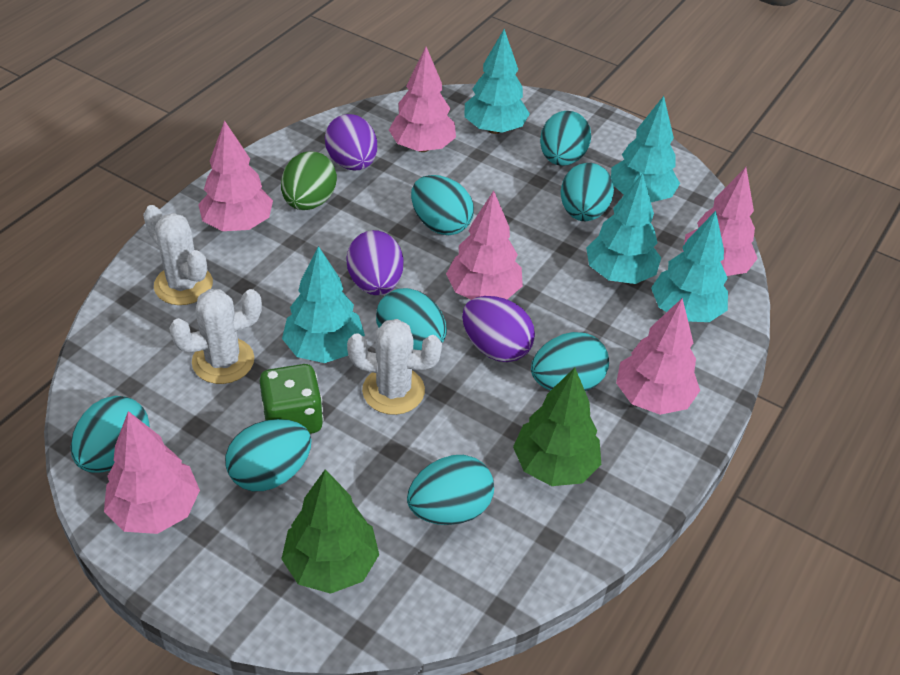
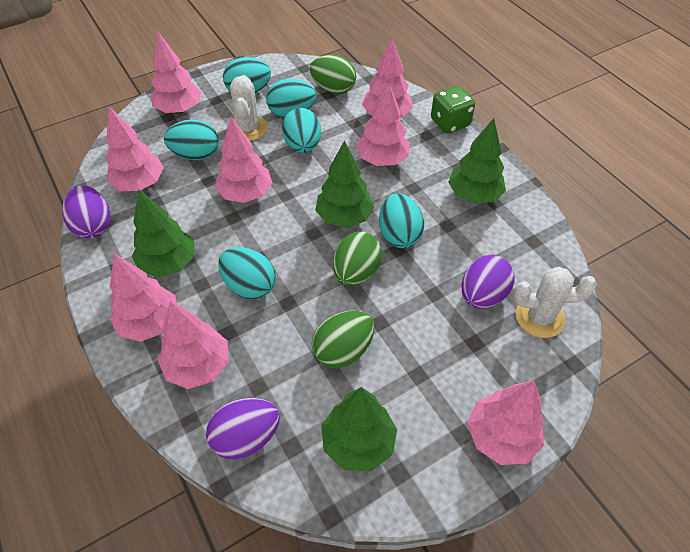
green egg: [281,151,337,210] = 1 -> [310,55,356,94] [312,311,374,368] [333,231,382,285] = 3
green tree: [281,469,379,594] [513,367,601,486] = 2 -> [132,190,195,277] [315,141,374,228] [321,387,397,471] [448,118,506,204] = 4
pink tree: [104,411,200,534] [198,120,273,231] [389,47,456,152] [446,190,523,300] [616,298,700,415] [684,167,758,276] = 6 -> [106,107,164,191] [110,253,177,342] [151,31,202,114] [158,301,229,389] [215,117,272,203] [356,82,410,166] [362,38,413,118] [467,381,544,465] = 8
turquoise egg: [71,396,150,473] [225,419,311,491] [376,288,447,350] [407,455,494,525] [411,175,474,235] [531,332,609,391] [540,111,591,166] [561,163,614,221] = 8 -> [164,120,218,160] [218,247,276,299] [223,57,271,93] [266,79,316,118] [282,108,321,153] [379,193,424,248] = 6
turquoise tree: [282,246,365,363] [464,29,530,134] [586,173,661,284] [611,96,680,202] [651,211,728,322] = 5 -> none = 0
white cactus: [143,205,213,305] [169,289,262,384] [347,319,442,415] = 3 -> [230,75,268,141] [513,267,597,338] = 2

